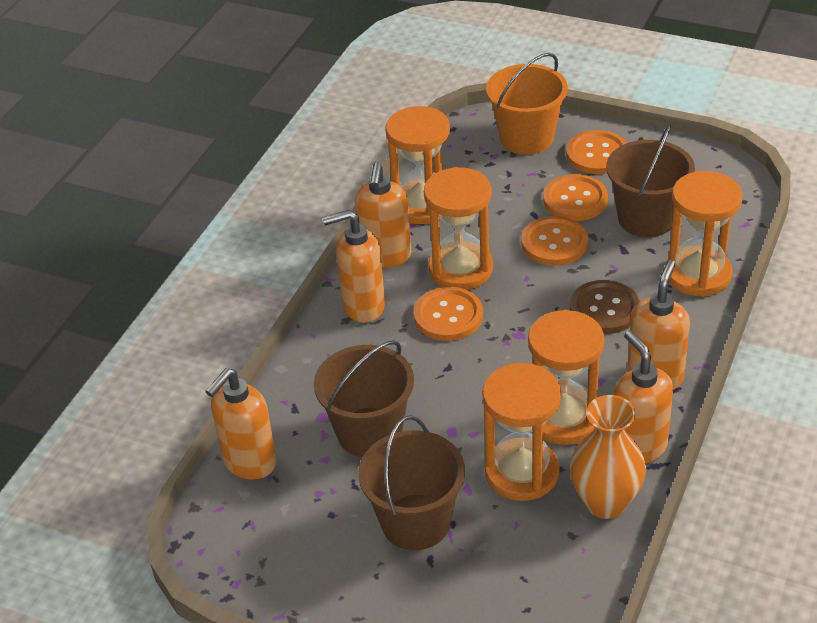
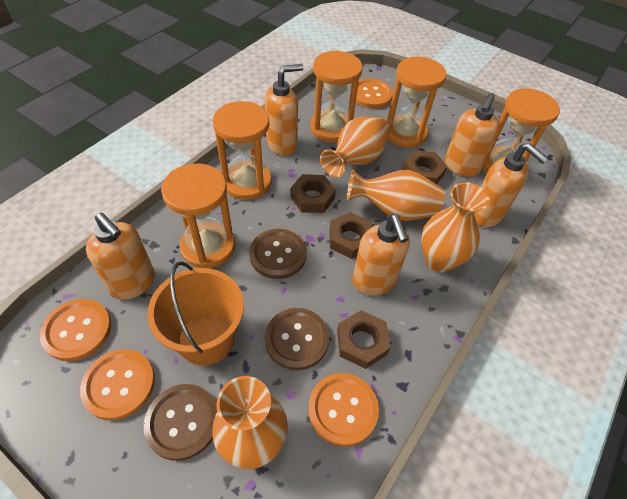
brown bucket: [314,340,414,457] [358,415,465,550] [606,124,695,237] = 3 -> none = 0
brown button: [570,280,640,334] = 1 -> [144,384,217,461] [249,229,307,279] [265,308,329,370] = 3
brown nut: none = 0 -> [290,174,336,213] [330,212,372,259] [337,310,391,369] [402,150,447,184] = 4
orange vase: [570,395,646,519] = 1 -> [212,376,288,469] [320,116,390,177] [347,169,445,221] [421,182,490,273] = 4

